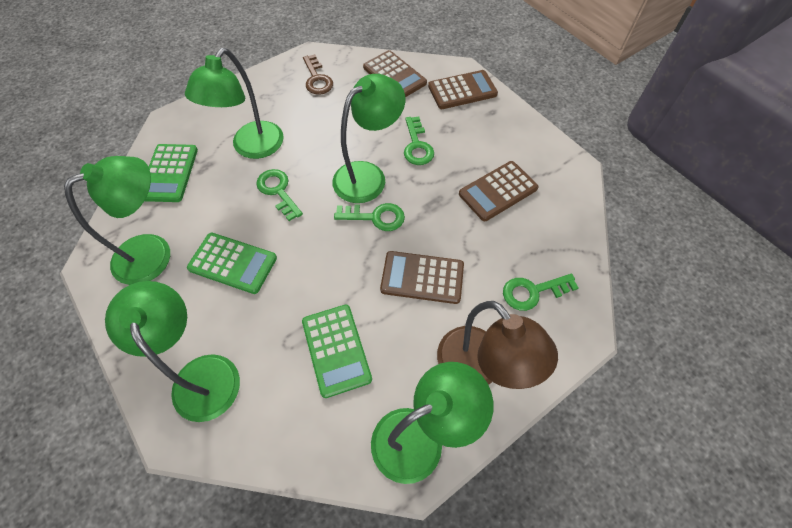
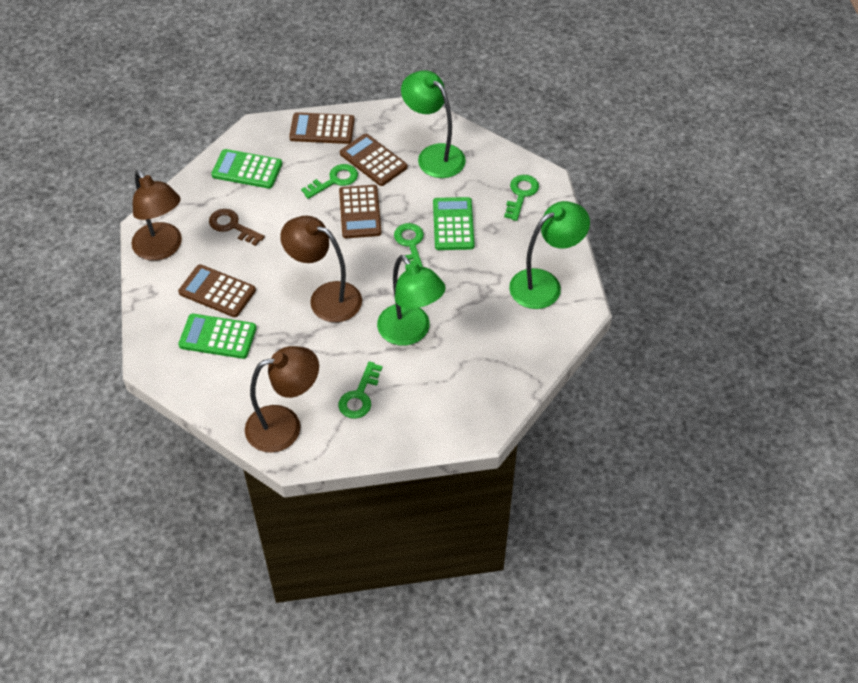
brown lamp: [437,301,558,389] = 1 -> [131,170,182,261] [245,346,319,453] [280,216,362,322] = 3
green lamp: [64,156,170,285] [105,281,240,422] [185,48,284,159] [332,74,405,203] [371,362,493,484] = 5 -> [377,255,446,346] [401,70,466,178] [509,201,590,309] = 3

